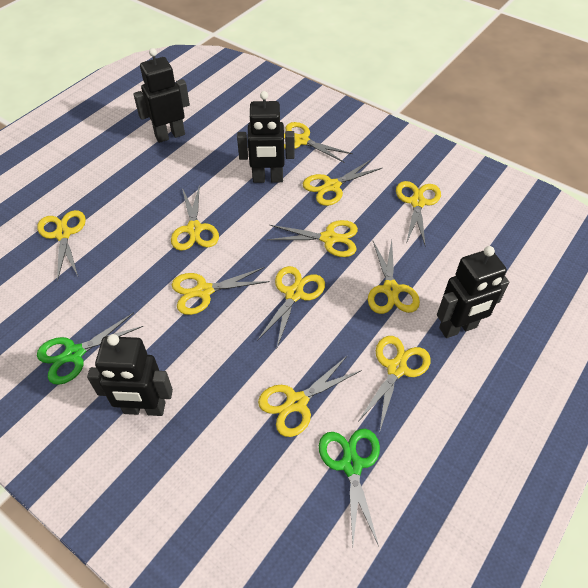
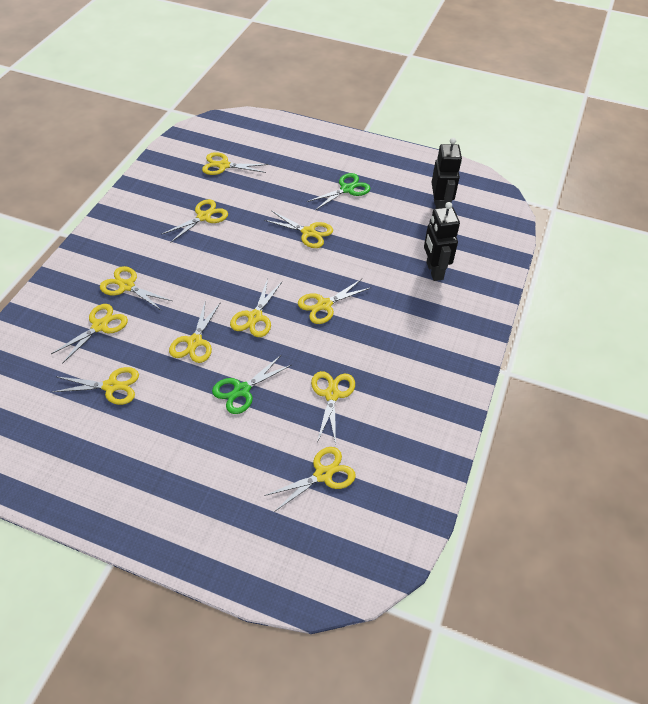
black robot: [87,334,173,416] [133,48,190,143] [237,91,295,183] [437,246,509,338] = 4 -> [424,202,460,281] [431,138,462,209] = 2

